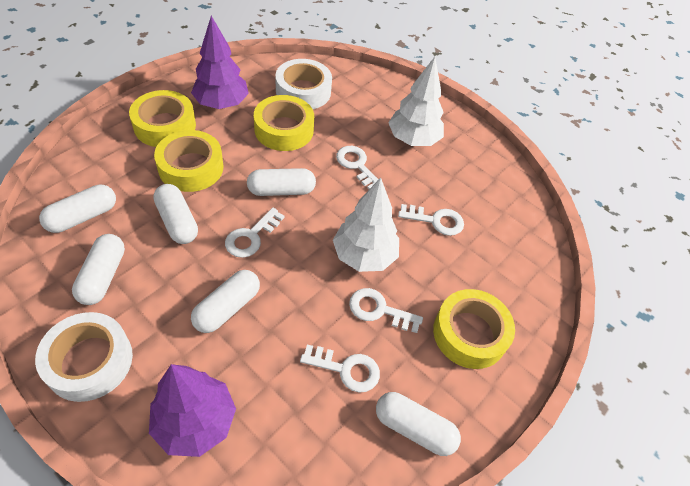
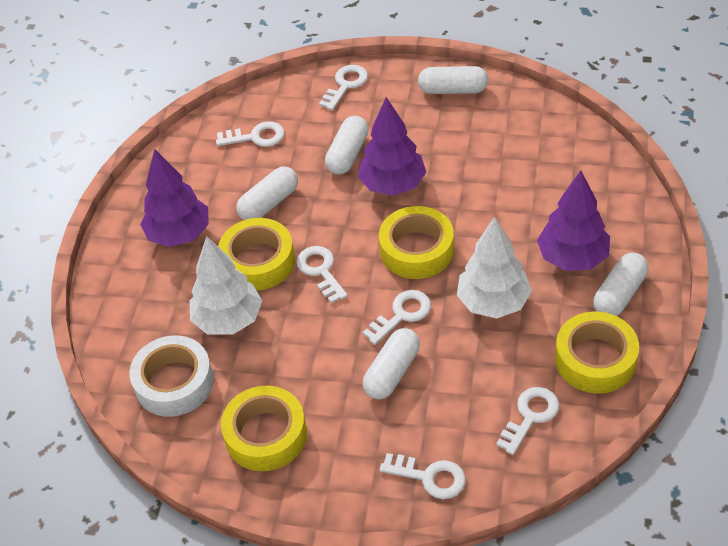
purple tree: [149,364,236,457] [191,16,249,109] = 2 -> [140,149,209,247] [358,97,426,196] [537,170,610,271] = 3
white capsule: [39,185,116,233] [72,234,125,305] [153,184,198,244] [191,270,260,333] [247,168,316,196] [376,392,461,456] = 6 -> [236,166,298,220] [325,116,369,175] [363,328,420,399] [418,66,488,94] [593,253,648,316] = 5
white key: [225,208,285,258] [300,344,380,393] [336,146,379,189] [349,288,423,333] [398,204,464,236] = 5 -> [216,121,285,147] [297,246,348,304] [319,65,368,111] [362,290,431,345] [380,453,466,499] [496,387,560,455] = 6
white tape: [35,312,133,402] [275,59,332,109] = 2 -> [130,335,214,417] = 1

